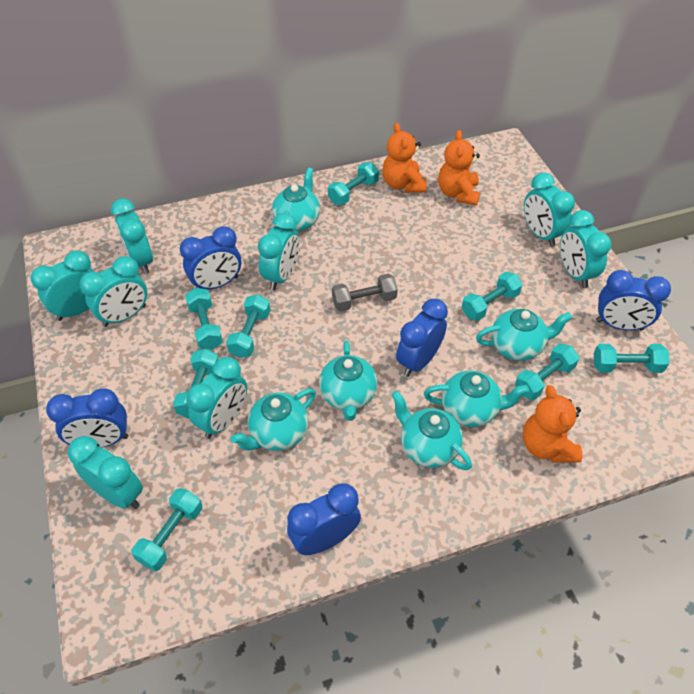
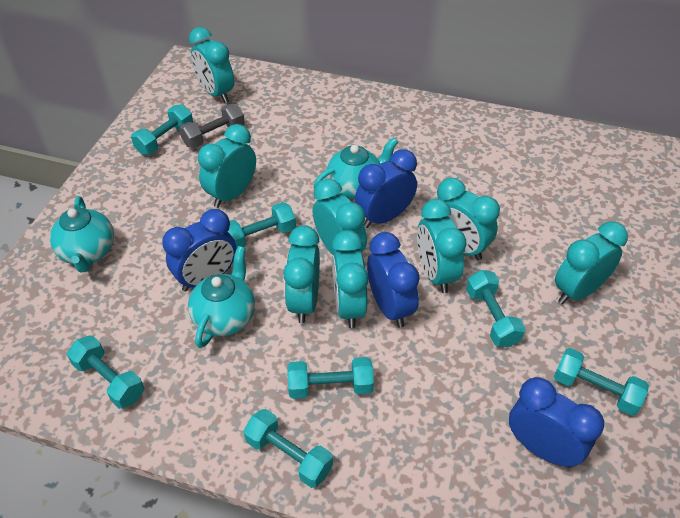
blue clock: [46,388,128,447] [180,226,241,289] [287,483,361,555] [396,298,448,377] [596,270,671,331] = 5 -> [162,209,236,292] [355,149,417,228] [367,232,420,328] [509,377,604,468] = 4
orange teddy bear: [382,123,426,193] [438,130,480,206] [523,385,583,463] = 3 -> none = 0
turquoise dumbbell: [131,488,202,571] [173,349,219,419] [185,288,223,350] [226,294,271,358] [328,162,379,205] [461,272,523,321] [515,343,579,400] [594,344,669,373] = 8 -> [67,335,144,409] [131,104,193,155] [228,202,296,250] [243,409,333,488] [287,357,374,399] [466,270,525,347] [554,348,649,416] = 7
turquoise teapot: [231,389,316,451] [272,167,320,231] [319,341,377,421] [392,391,472,470] [424,370,529,427] [476,309,572,361] = 6 -> [50,196,114,273] [188,246,255,348] [314,137,398,199] = 3

